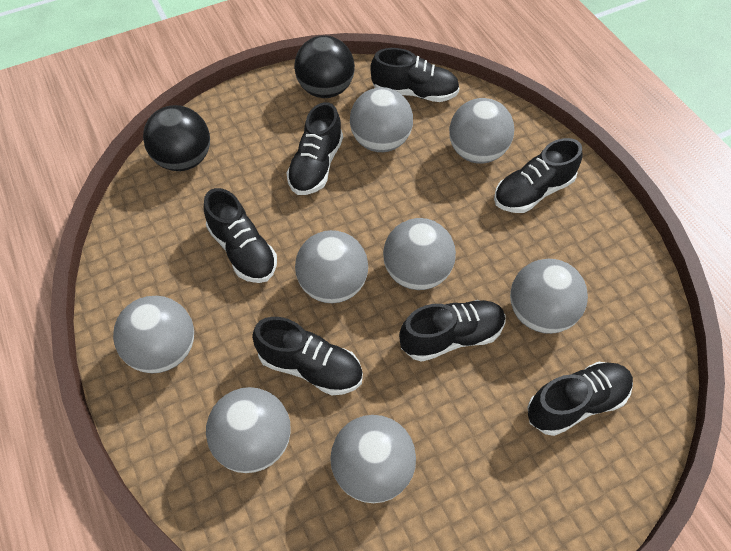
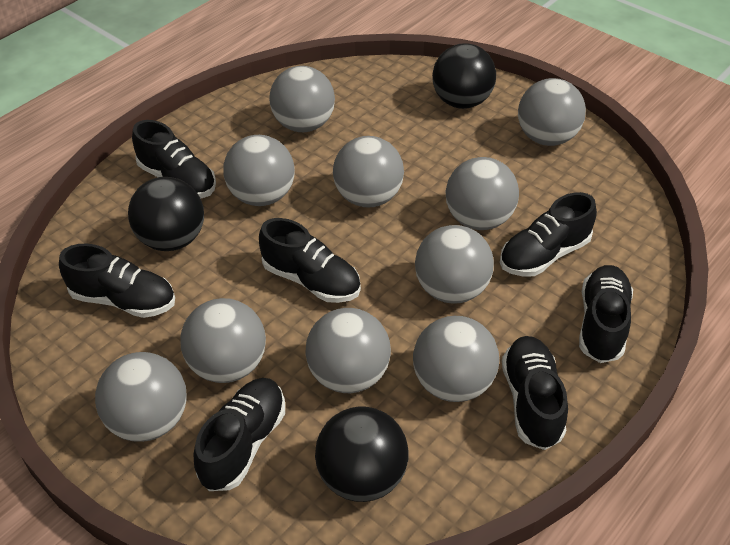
black ball: [143,105,210,171] [294,35,355,98] = 2 -> [128,177,204,251] [315,406,409,502] [432,43,496,109] = 3
grey ball: [113,296,194,373] [206,387,291,473] [295,230,368,303] [330,415,416,503] [350,87,413,152] [383,218,456,290] [449,98,514,164] [510,259,588,334] = 8 -> [95,352,187,442] [180,298,266,383] [223,135,295,206] [269,66,335,132] [305,308,391,393] [333,136,404,208] [413,316,499,402] [415,225,494,304] [446,157,519,230] [518,78,586,146] = 10

